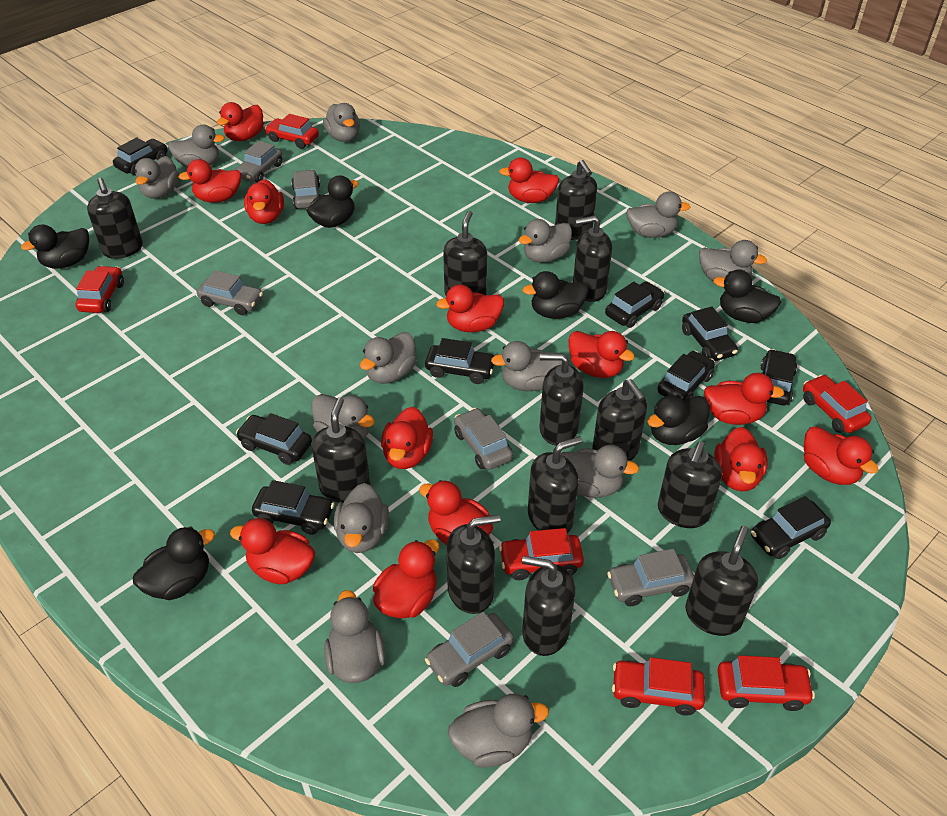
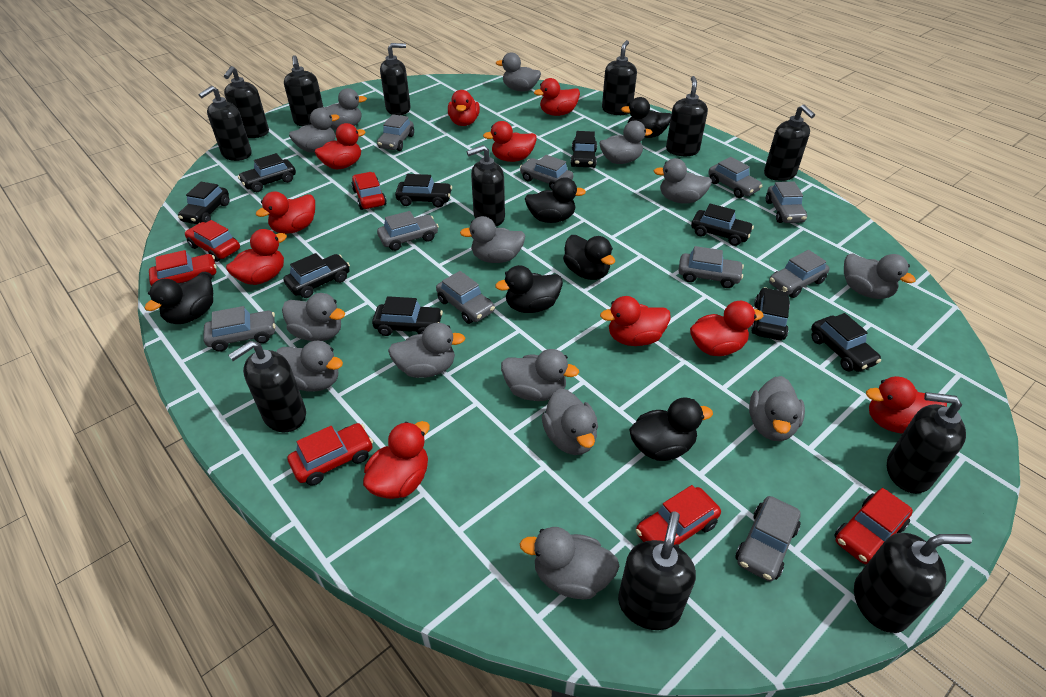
grey car: [197,270,263,315] [235,141,282,183] [291,170,321,209] [425,612,514,687] [454,408,513,470] [607,549,694,606] = 6 -> [203,306,276,352] [377,114,414,151] [377,211,439,251] [436,271,495,324] [520,155,573,190] [678,246,744,288] [708,157,762,198] [735,496,801,581] [766,181,807,223] [769,250,829,298] = 10
grey duck: [135,156,180,199] [168,125,225,167] [311,394,375,439] [323,103,360,142] [324,590,386,683] [334,483,389,553] [360,332,417,384] [448,694,549,768] [491,341,562,391] [519,219,572,263] [561,445,639,498] [626,191,691,238] [699,240,767,281] = 13 -> [276,341,343,392] [282,293,345,341] [289,108,340,153] [322,88,367,130] [388,323,465,378] [460,216,526,263] [496,52,541,91] [501,349,579,401] [520,527,619,599] [542,388,598,455] [599,121,653,164] [654,158,712,204] [749,376,805,441] [844,254,916,299] = 14
red duck: [179,159,241,203] [217,102,264,141] [230,518,315,584] [244,179,284,224] [373,539,439,618] [381,407,433,469] [419,480,493,545] [436,284,504,332] [499,158,559,203] [568,331,635,378] [704,373,784,425] [714,427,767,491] [804,426,879,485] = 13 -> [226,229,287,285] [256,192,315,234] [315,123,366,169] [363,421,430,499] [448,90,480,126] [483,121,537,162] [534,78,580,116] [600,296,671,346] [690,301,763,356] [866,376,947,434] = 10

